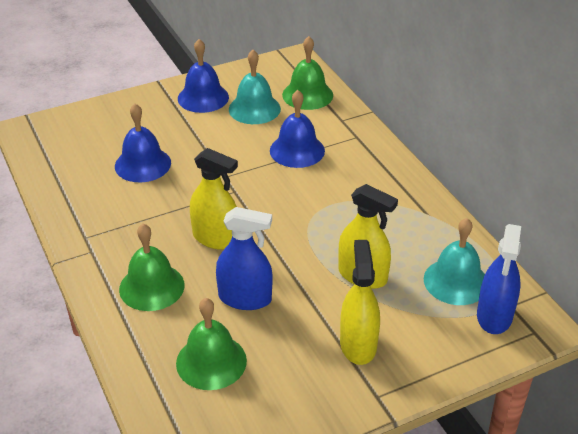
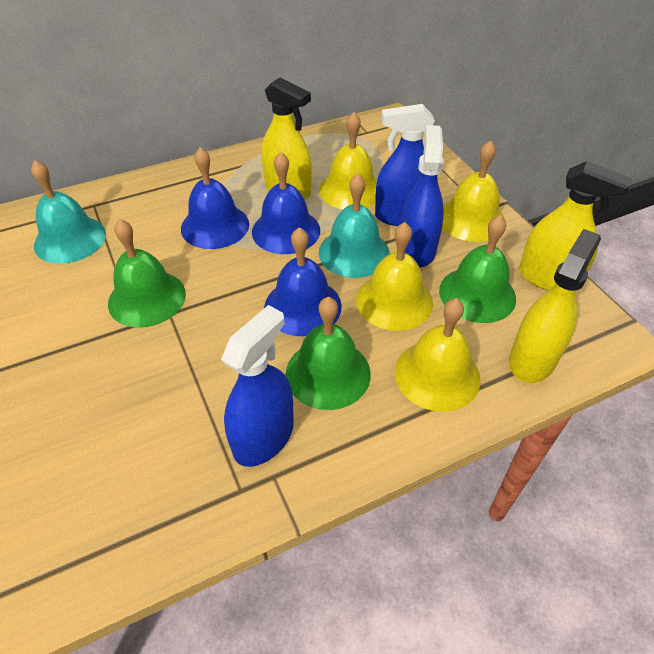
blue spray bottle: [216,207,272,310] [477,224,521,334] = 2 -> [221,305,294,467] [375,104,435,226] [401,125,444,267] = 3
yellow bell: none = 0 -> [319,112,377,209] [356,222,433,331] [395,298,481,412] [442,140,505,242] = 4

